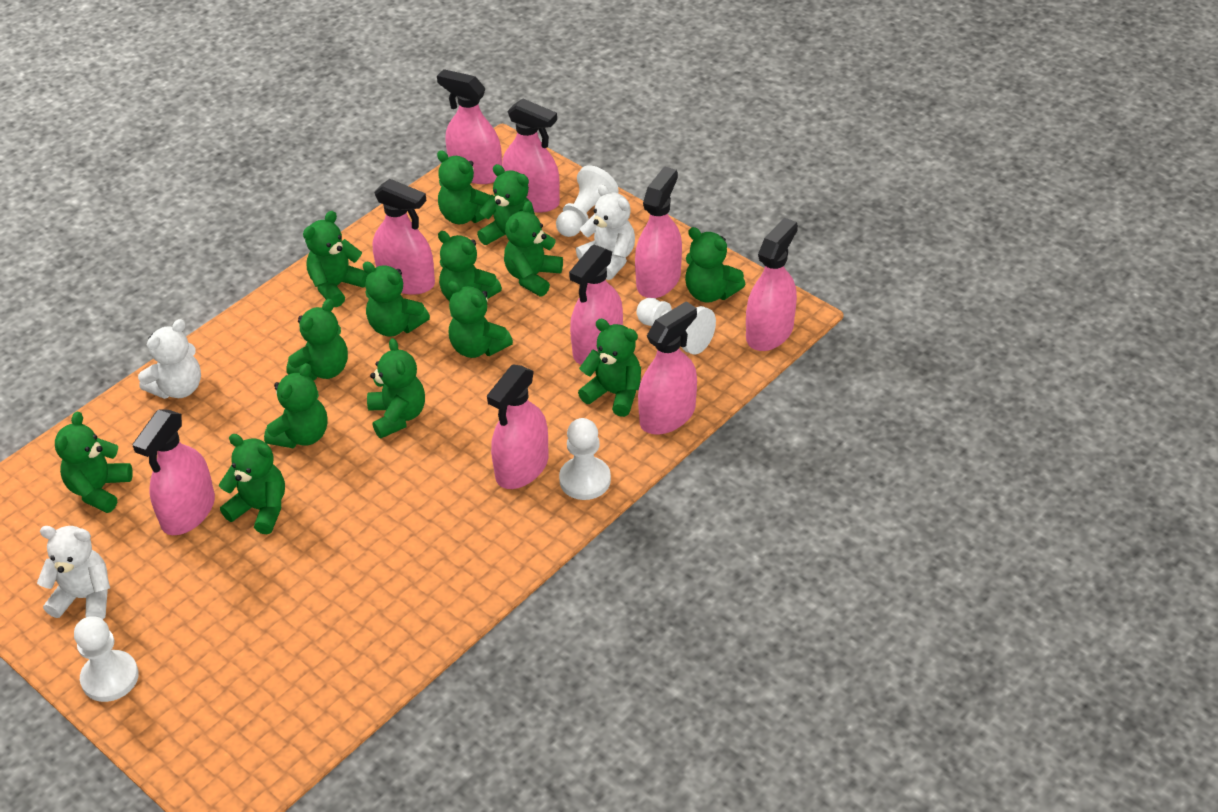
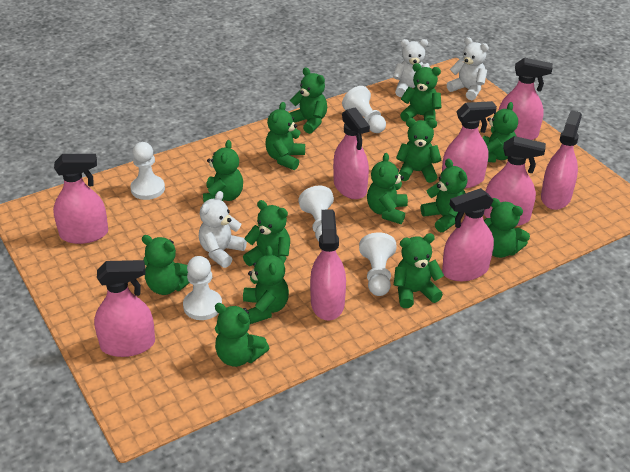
white pawn: [74,616,139,702] [556,165,619,237] [559,418,611,500] [636,298,716,355] = 4 -> [130,142,165,200] [183,256,222,320] [298,186,334,241] [342,86,386,133] [359,232,397,296] = 5

